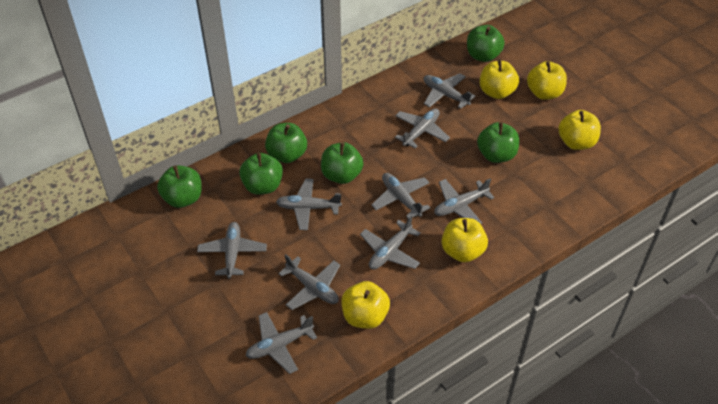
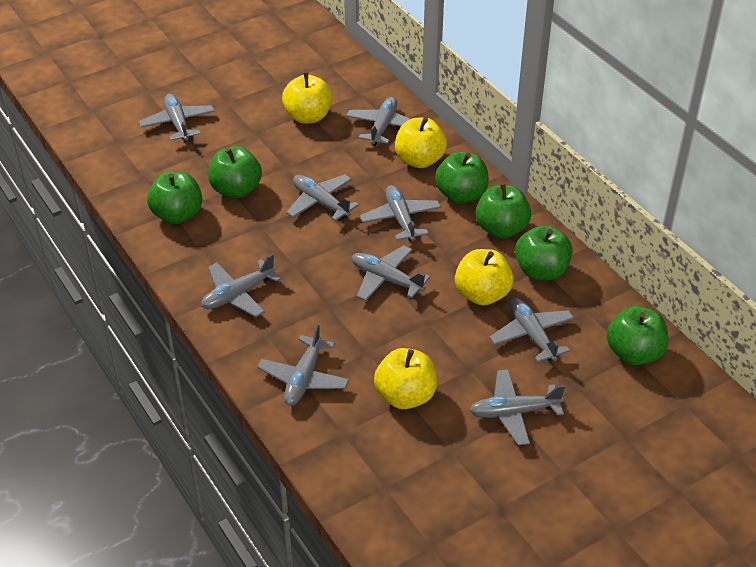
yellow apple: [341,281,390,329] [442,218,488,262] [480,60,519,99] [527,61,567,100] [558,110,601,150] = 5 -> [282,72,332,124] [374,348,437,409] [395,117,447,168] [455,249,514,305] = 4

